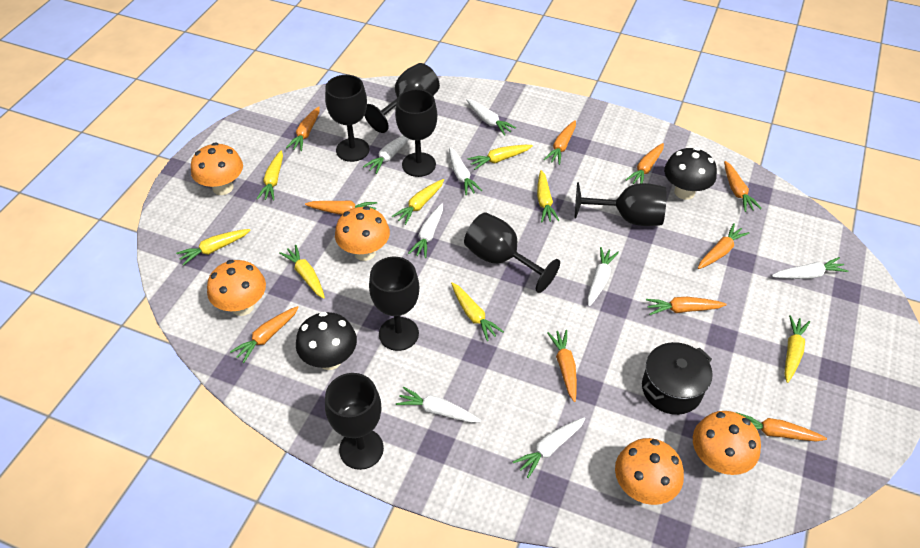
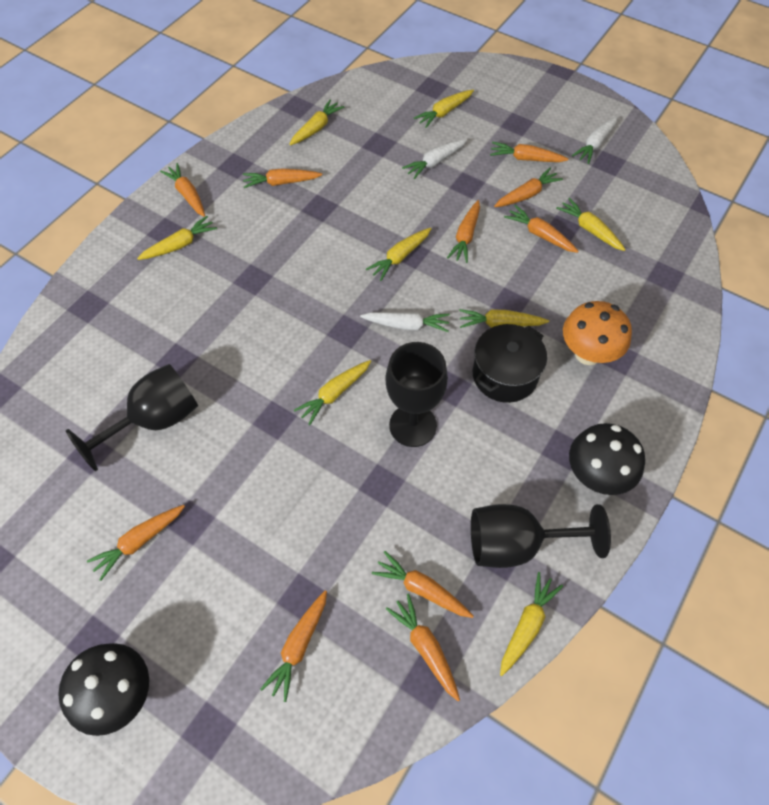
black goblet: [325,75,370,162] [325,373,384,470] [364,63,440,133] [369,257,419,351] [395,89,437,177] [464,212,560,293] [574,182,667,226] = 7 -> [66,364,198,471] [386,342,448,447] [471,504,611,568] = 3
orange mushroom: [191,142,243,195] [207,260,266,316] [335,206,390,261] [615,438,684,505] [693,411,761,475] = 5 -> [563,301,632,365] = 1
white carrot: [363,135,409,174] [396,387,481,423] [408,204,443,258] [449,147,482,196] [466,99,516,136] [513,417,585,478] [587,247,619,306] [772,257,848,279] = 8 -> [360,312,450,332] [402,139,468,179] [572,116,618,164] = 3

